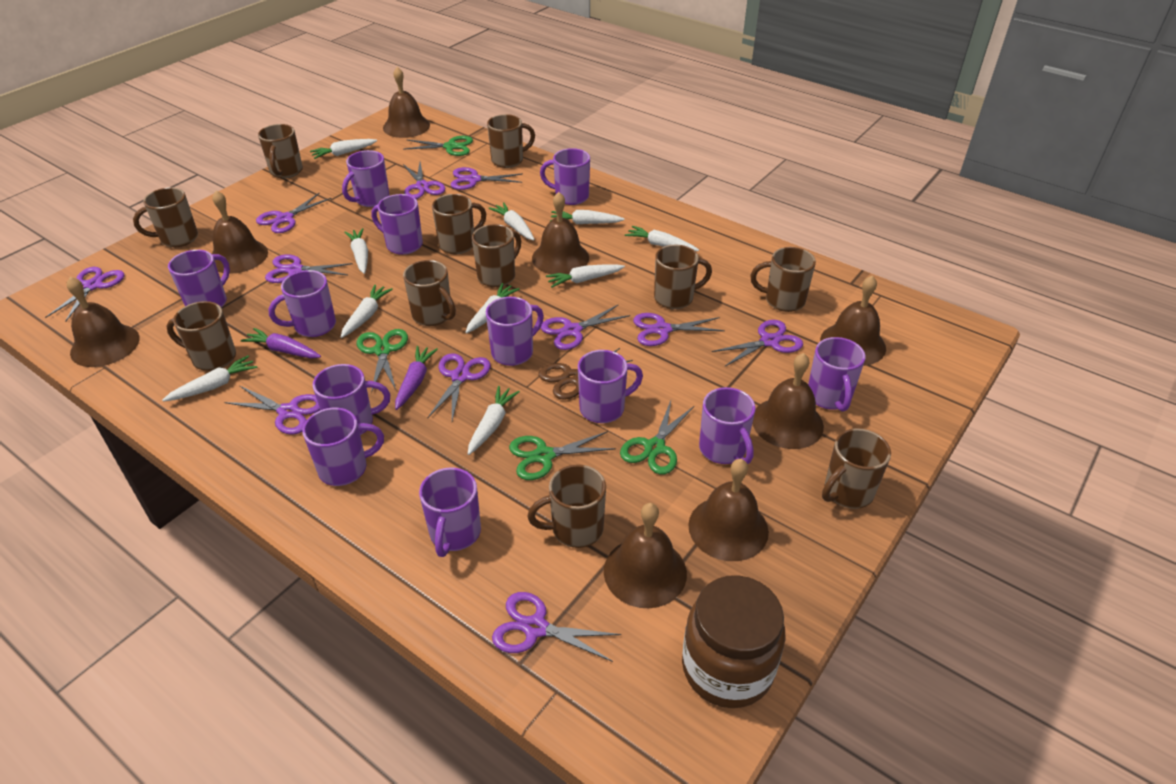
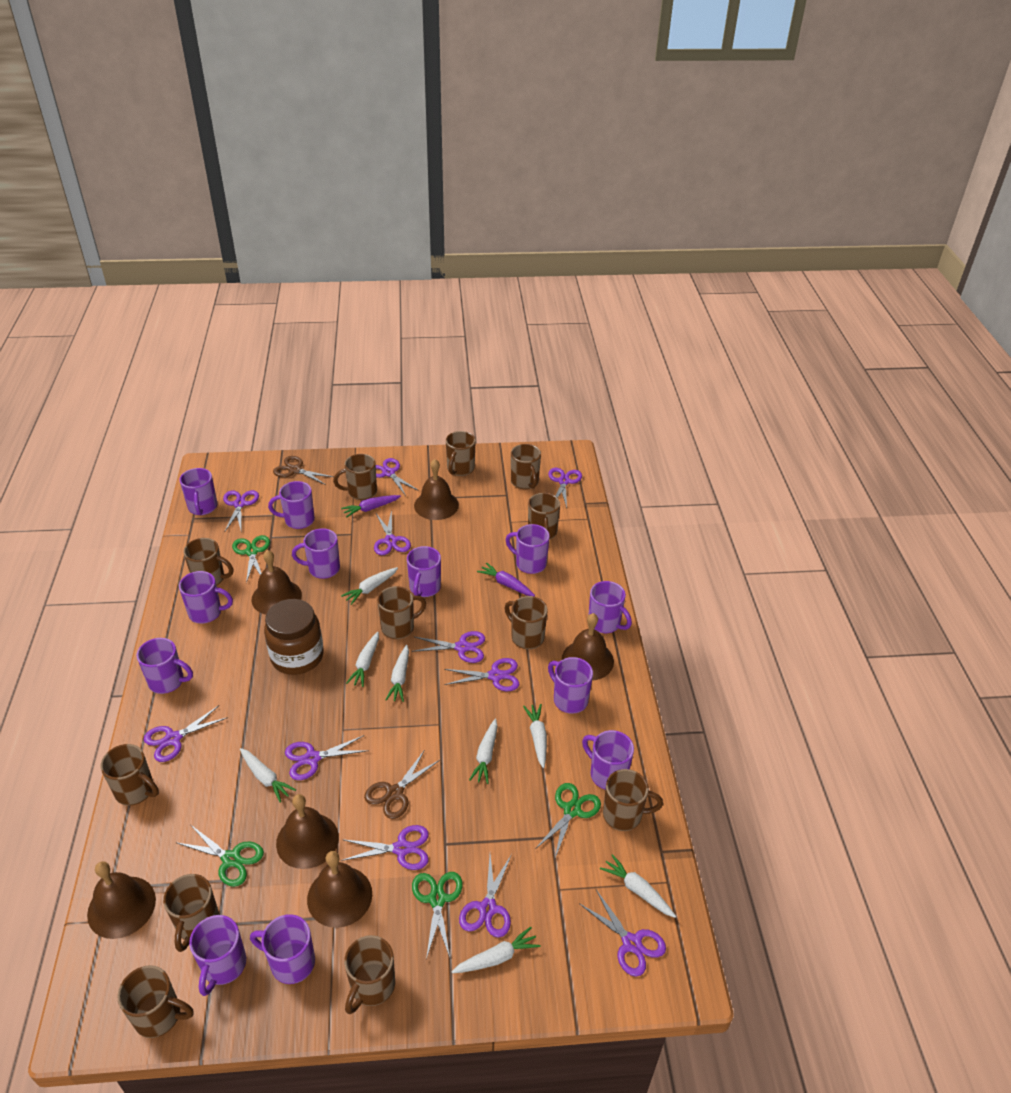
brown bell: [67,277,140,367] [212,190,268,274] [383,67,430,138] [532,192,589,274] [604,503,687,608] [688,459,769,561] [752,353,824,449] [820,275,886,366] = 8 -> [87,861,156,939] [251,550,302,615] [276,794,339,869] [307,851,372,928] [414,459,459,520] [562,613,614,680] = 6
brown mug: [133,187,198,247] [166,301,236,371] [258,124,303,178] [403,260,456,326] [432,194,486,254] [472,224,521,287] [487,114,535,168] [527,464,606,548] [654,245,712,309] [750,247,816,312] [822,428,891,509] = 11 -> [101,744,159,806] [117,965,194,1038] [163,874,220,952] [183,538,233,586] [333,454,377,500] [344,935,395,1014] [377,586,426,639] [446,431,476,476] [505,596,548,649] [511,444,541,489] [528,493,560,540] [603,769,663,831] = 12
brown scissors: [538,348,633,400] = 1 -> [273,456,334,485] [364,751,440,819] = 2
white carrot: [162,355,257,402] [310,139,377,159] [341,285,393,338] [344,228,368,274] [465,283,519,334] [468,386,520,455] [488,202,535,240] [546,264,625,288] [550,210,625,224] [625,226,699,251] = 10 -> [240,748,296,803] [341,567,398,605] [346,632,379,687] [385,645,409,702] [451,927,541,973] [469,719,498,784] [523,704,547,768] [600,854,676,918] = 8

